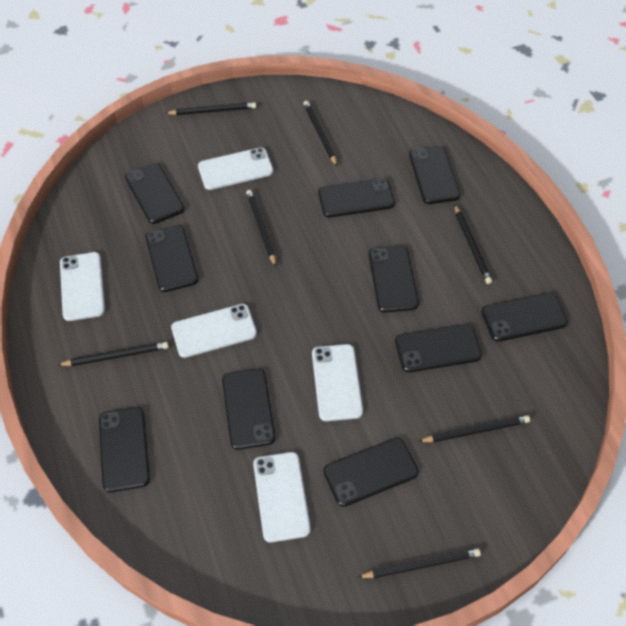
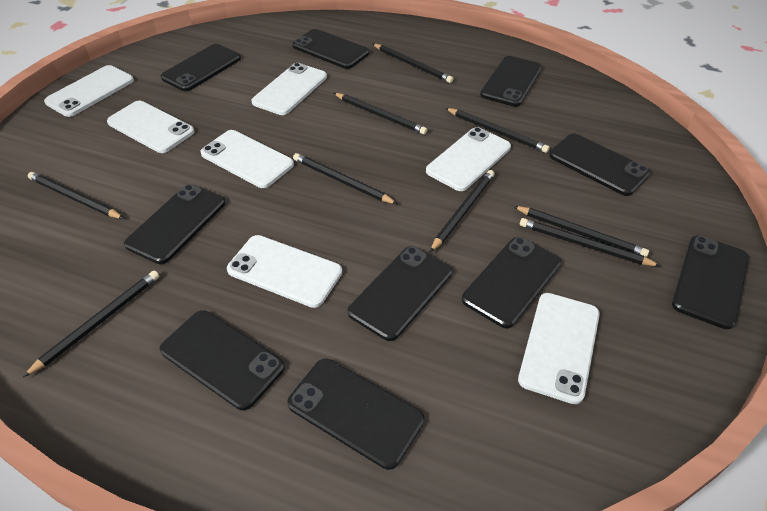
black pencil: [58,342,169,366] [165,102,256,115] [246,190,276,267] [304,101,337,166] [358,548,481,578] [418,415,530,442] [454,204,492,284] = 7 -> [23,270,159,377] [28,172,124,219] [293,153,397,204] [334,93,427,135] [373,44,453,83] [430,170,494,252] [445,108,550,153] [513,206,649,257] [520,218,660,266] = 9
white phone: [60,252,105,321] [171,304,257,358] [198,147,273,190] [253,452,311,542] [312,344,363,421] = 5 -> [44,65,134,117] [107,101,194,153] [200,130,294,188] [227,235,342,308] [251,63,327,115] [426,127,511,191] [518,293,600,404] = 7

